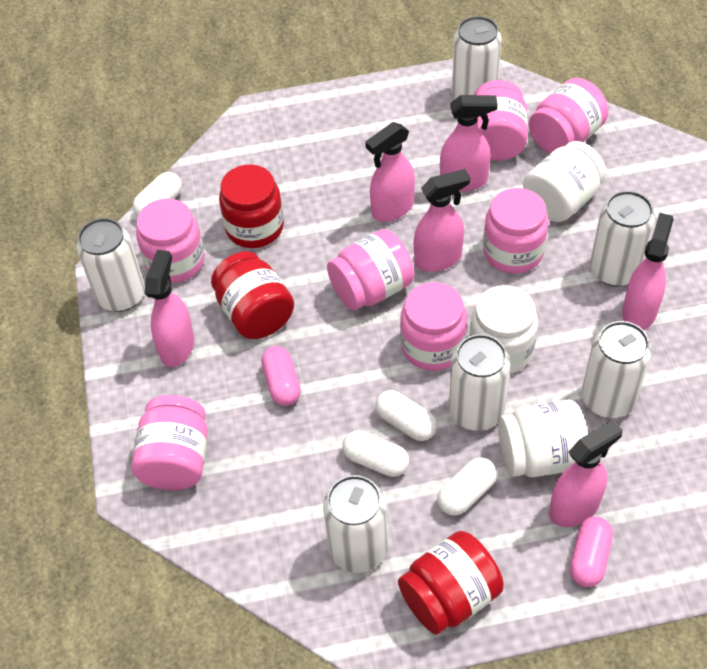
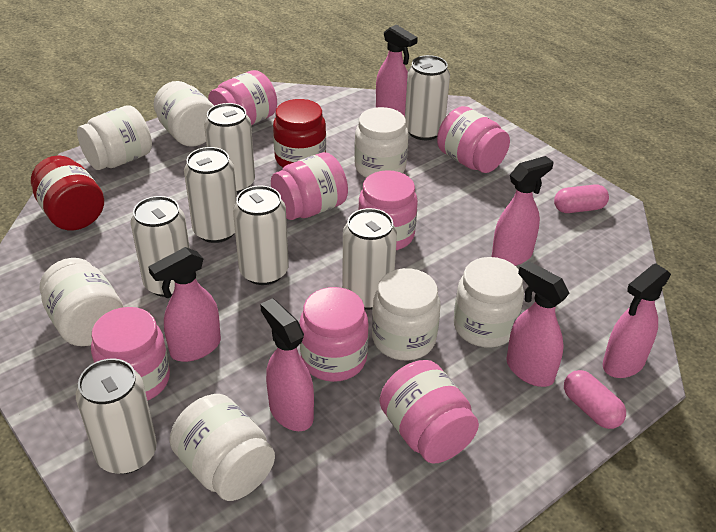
red jar: [211,251,294,339] [219,165,284,248] [398,531,504,635] = 3 -> [31,155,104,230] [273,99,326,168] = 2
white can: [76,218,145,312] [323,475,388,573] [449,334,510,431] [452,16,501,99] [582,321,652,418] [590,191,655,286] = 6 -> [76,359,157,474] [130,196,190,297] [184,147,237,243] [204,103,255,194] [233,186,289,285] [342,208,397,310] [405,55,450,140] = 7
white capsule: [133,172,182,216] [343,430,409,477] [375,390,437,441] [437,457,497,516] = 4 -> none = 0
white jar: [469,285,538,374] [498,399,588,477] [523,141,606,222] = 3 -> [40,258,123,346] [77,105,152,170] [154,81,214,147] [169,394,275,501] [354,107,408,178] [372,268,440,360] [453,257,524,347] = 7

